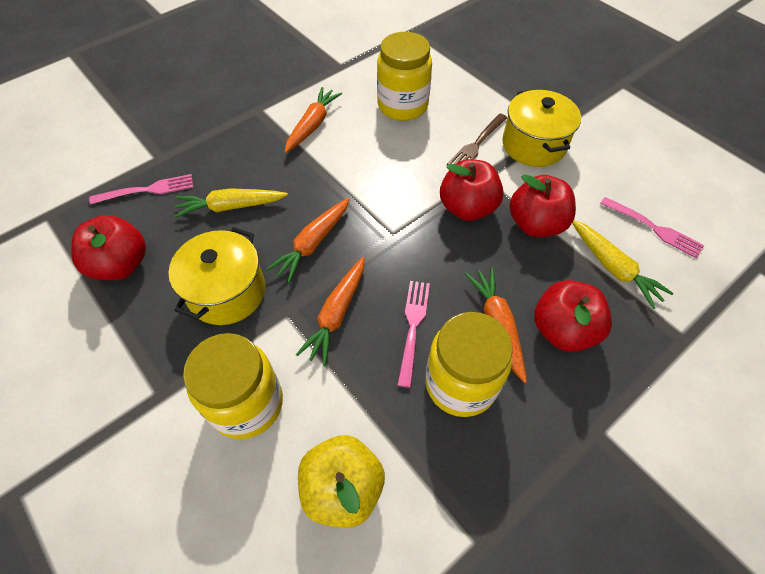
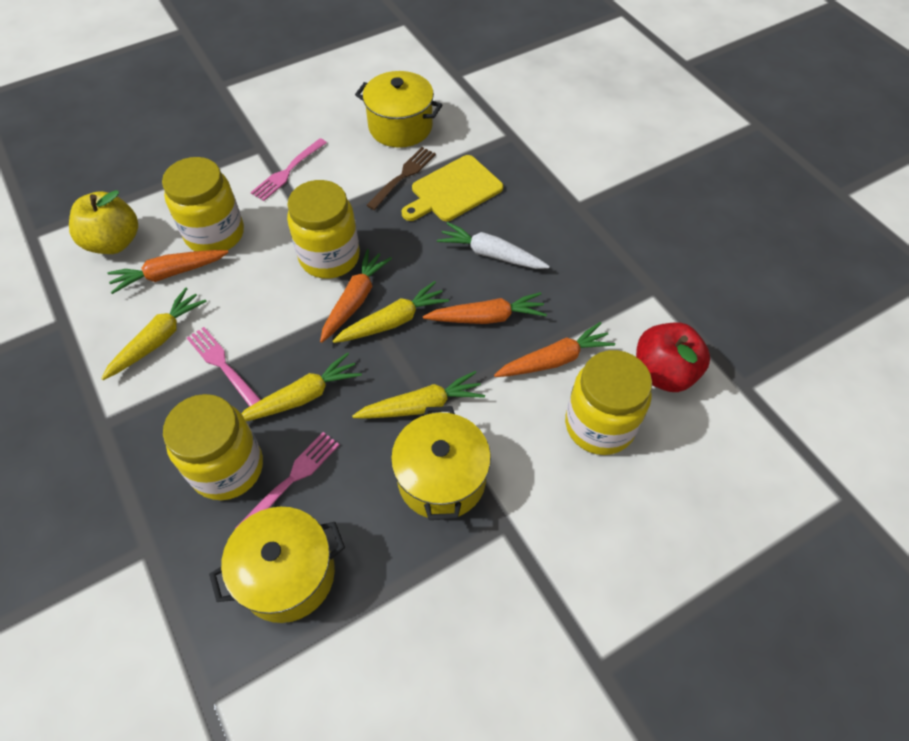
red apple: [71,215,146,280] [440,159,504,221] [510,174,576,237] [534,280,612,352] = 4 -> [636,323,710,392] = 1
white carrot: none = 0 -> [437,222,550,269] = 1
yellow carrot: [175,188,288,218] [572,220,674,309] = 2 -> [101,288,207,380] [241,352,362,421] [333,281,449,343] [352,371,485,419] = 4
yellow cutting board: none = 0 -> [402,155,503,221] = 1
yellow jar: [183,333,283,439] [377,32,432,121] [425,312,513,417] = 3 -> [162,157,244,251] [163,394,263,500] [287,180,360,279] [565,350,652,455] = 4
yellow pot: [168,227,265,325] [502,89,581,167] = 2 -> [209,507,345,623] [355,71,442,148] [391,406,491,520] = 3

